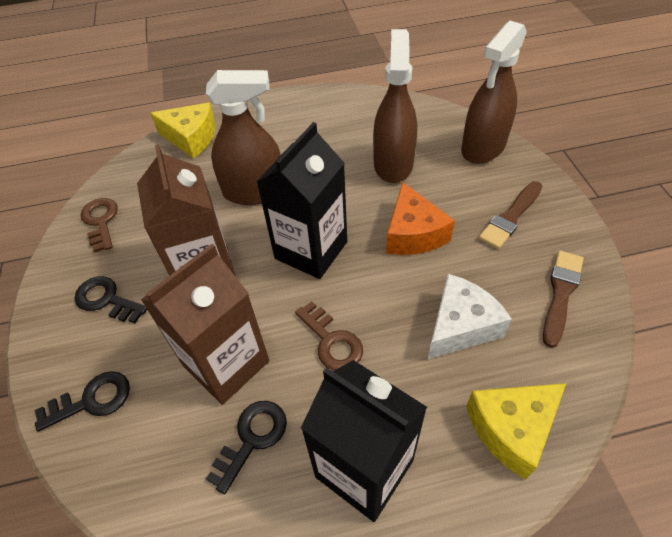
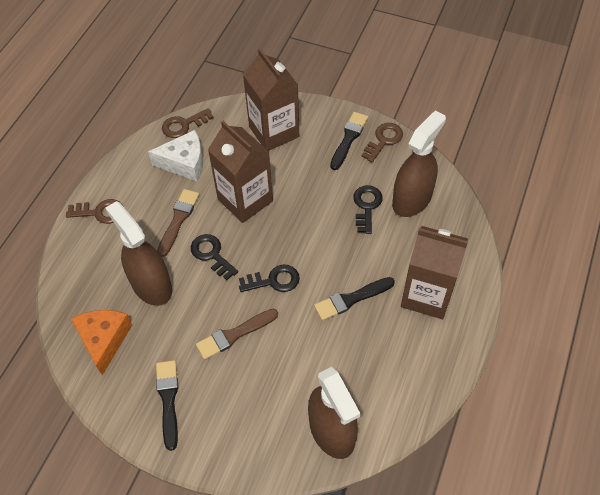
black brush: none = 0 -> [156,360,179,451] [314,277,395,321] [330,112,368,170] = 3
black carton: [257,122,347,279] [301,360,427,522] = 2 -> none = 0
brown carton: [137,145,236,277] [141,244,269,405] = 2 -> [208,121,273,223] [243,48,299,151] [401,226,468,319] = 3
brown key: [81,198,118,253] [295,301,363,371] = 2 -> [66,199,123,224] [162,108,214,138] [362,123,403,162] = 3
yellow cheese: [150,103,216,158] [466,383,566,480] = 2 -> none = 0

